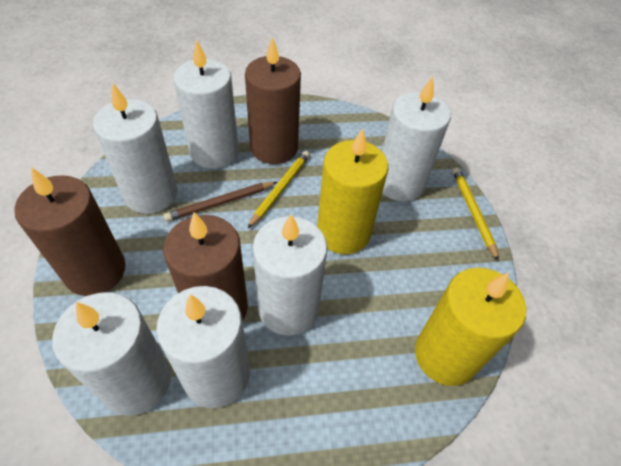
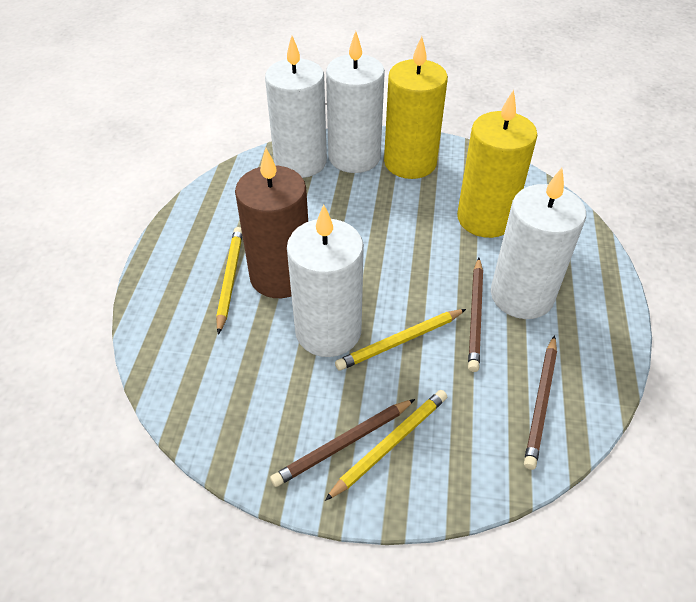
brown candle: [14,167,126,296] [164,212,248,321] [245,37,301,164] = 3 -> [235,148,308,298] = 1
brown pencil: [164,182,277,222] = 1 -> [270,399,415,487] [468,258,483,372] [524,335,557,470] = 3
white candle: [52,292,171,416] [93,82,177,214] [156,286,250,408] [174,39,239,169] [253,214,327,336] [382,76,451,202] = 6 -> [265,36,327,178] [287,204,364,357] [326,31,385,173] [491,168,586,319] = 4
yellow pencil: [247,151,310,229] [453,167,499,261] = 2 -> [216,227,242,335] [325,390,447,501] [335,309,466,371] = 3

